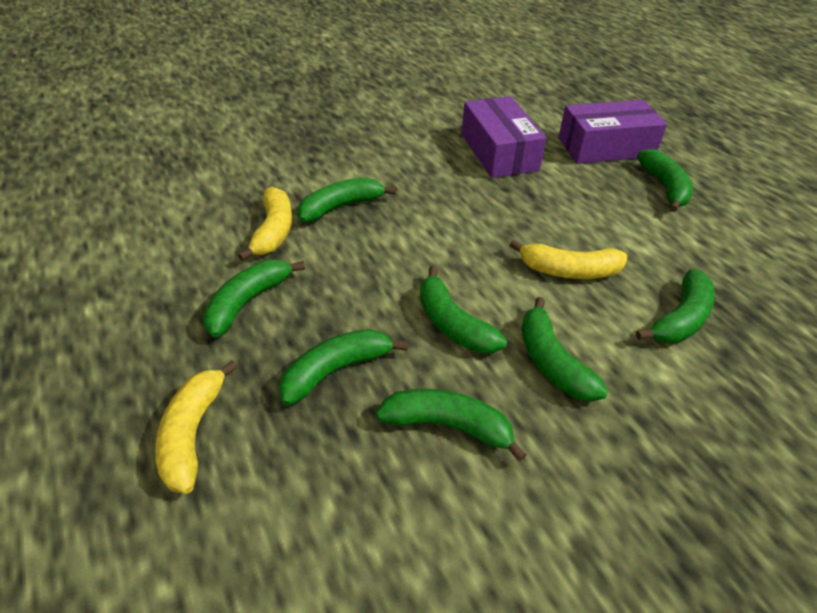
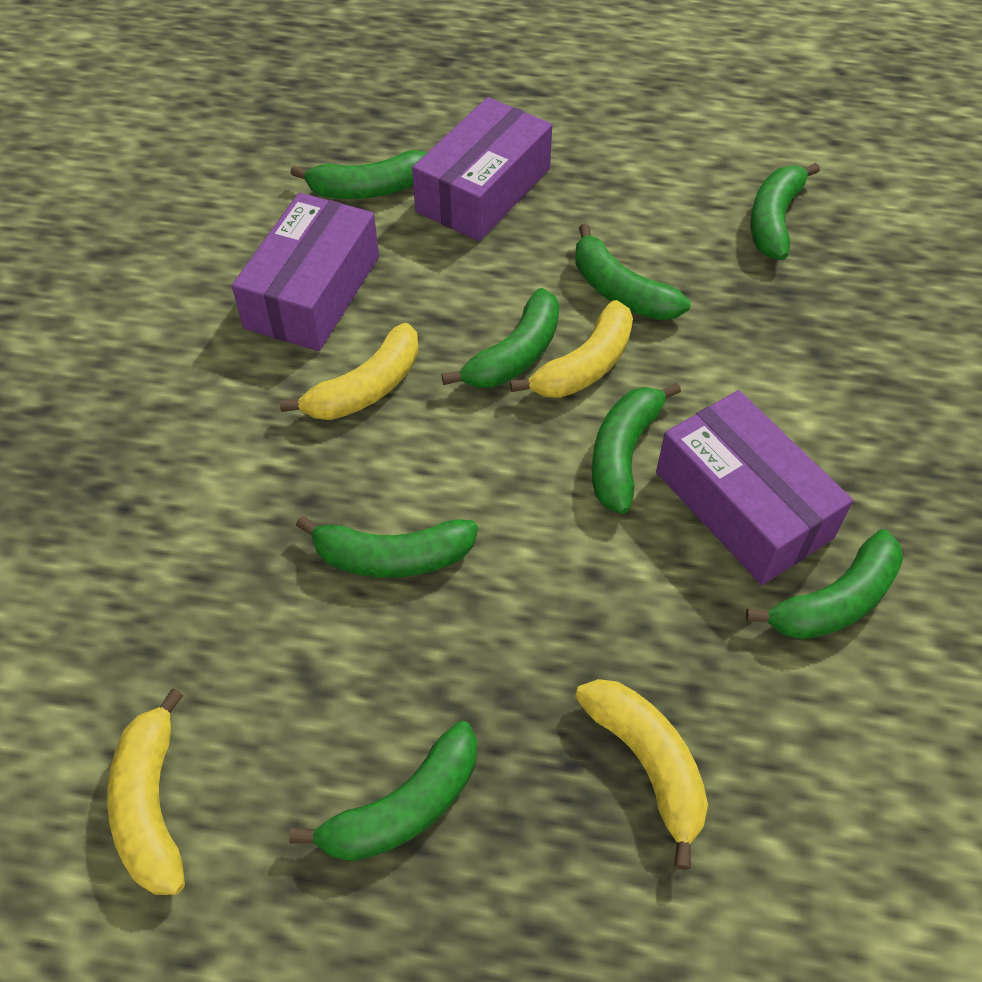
purple box: [462,96,546,178] [558,100,667,164] = 2 -> [232,193,379,351] [412,97,552,241] [656,390,853,585] = 3
yellow banana: [155,360,238,494] [238,187,292,261] [509,240,627,279] = 3 -> [107,688,185,895] [280,323,419,420] [510,300,633,398] [575,679,708,870] = 4

